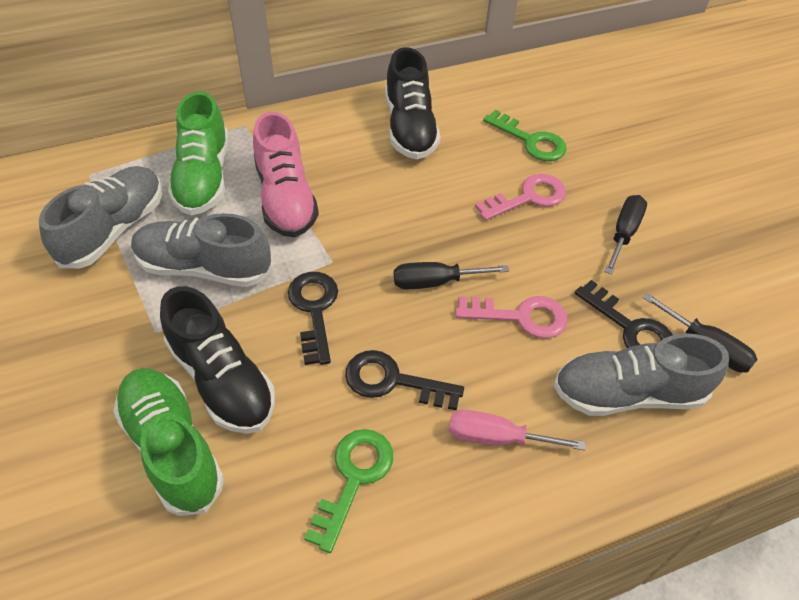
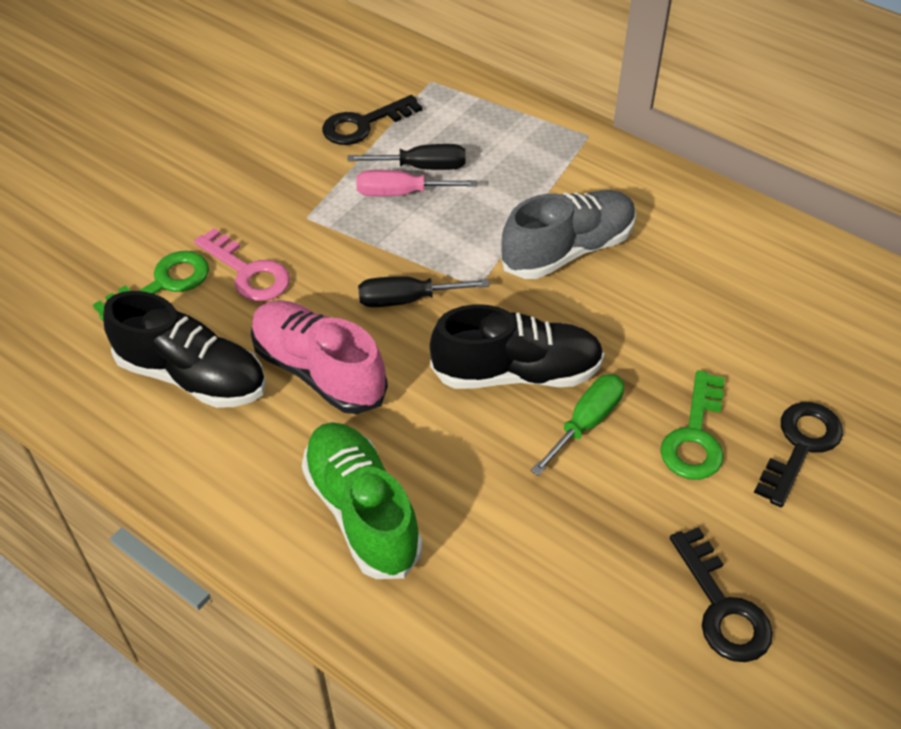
black screwdriver: [394,262,509,289] [605,195,647,275] [643,293,758,372] = 3 -> [347,144,466,170] [358,276,490,307] = 2
green screwdriver: none = 0 -> [531,374,624,476] = 1
green shoe: [113,368,224,516] [168,91,228,215] = 2 -> [302,422,423,579] = 1
grey shoe: [39,166,162,268] [131,213,272,287] [553,334,729,416] = 3 -> [501,190,636,279] = 1
pink key: [456,296,568,338] [475,174,566,221] = 2 -> [194,228,290,301] = 1

